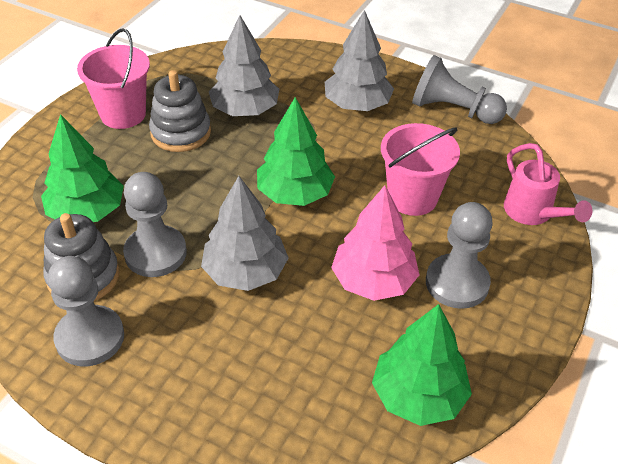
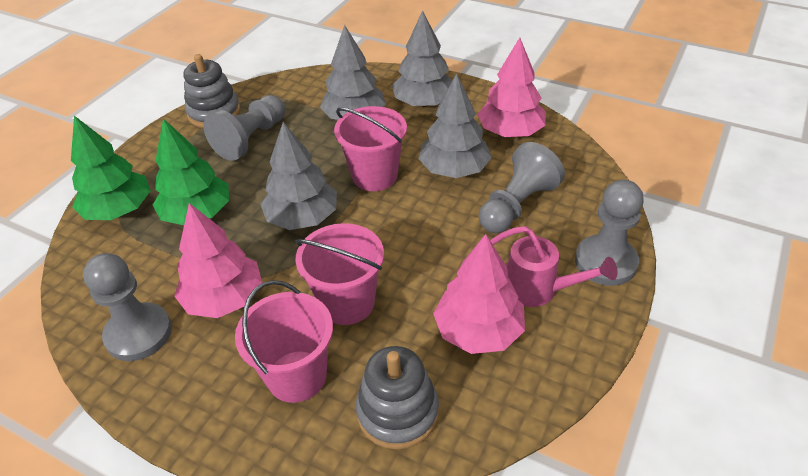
green tree: [41,114,124,222] [257,97,335,206] [372,304,472,426] = 3 -> [71,116,151,220] [153,118,229,225] = 2
grey tree: [201,176,288,291] [209,15,279,116] [325,10,394,111] = 3 -> [260,122,337,230] [320,25,386,120] [392,10,453,107] [418,73,492,178] = 4
pink bucket: [77,28,150,129] [381,123,460,216] = 2 -> [235,280,333,403] [295,223,384,325] [334,106,407,191] = 3
pink tree: [331,185,419,301] = 1 -> [174,203,262,318] [433,234,525,354] [477,37,546,137] = 3

